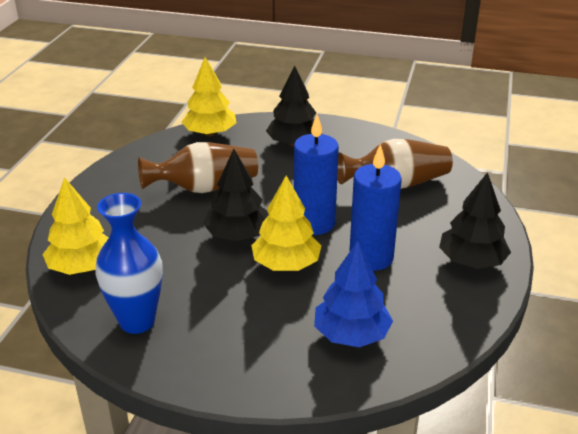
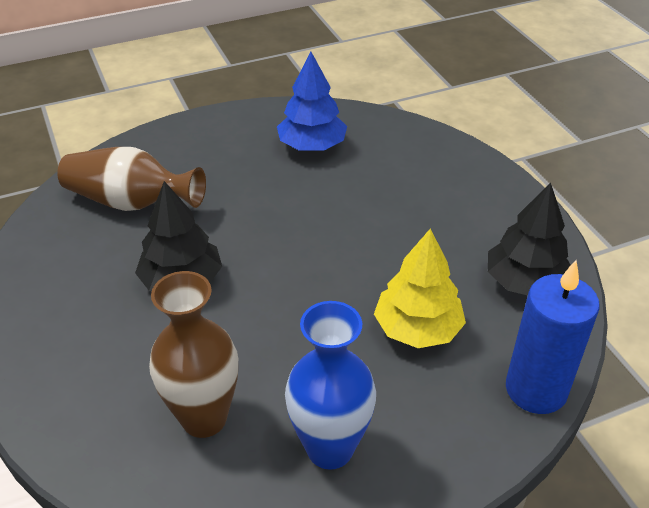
black tree: [203,149,268,241] [266,65,316,146] [439,172,511,269] = 3 -> [135,181,222,291] [488,182,571,295] = 2
blue candle: [294,115,339,235] [349,144,402,271] = 2 -> [506,260,600,414] = 1
yellow tree: [42,177,109,275] [181,57,236,136] [251,176,321,271] = 3 -> [374,228,466,348] = 1

